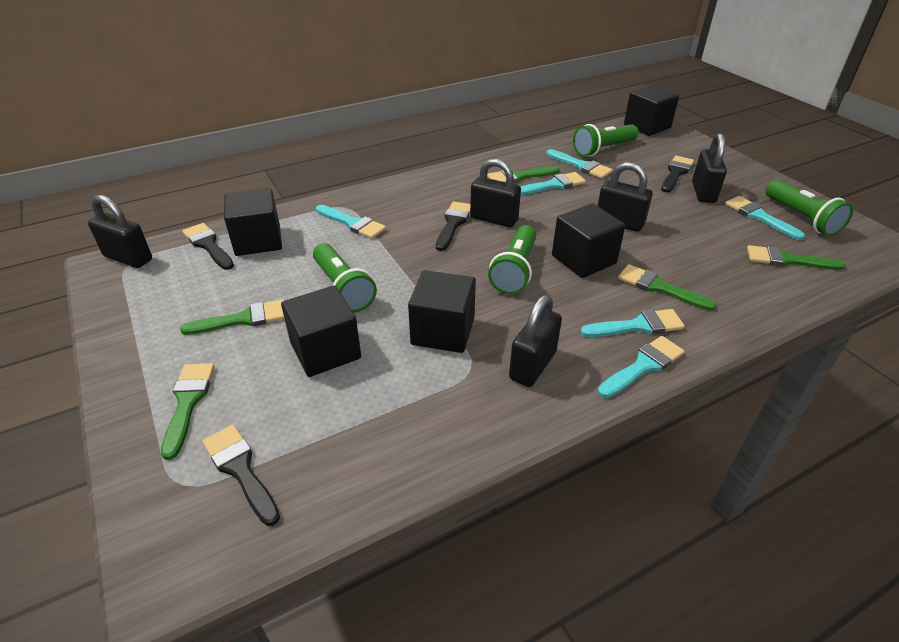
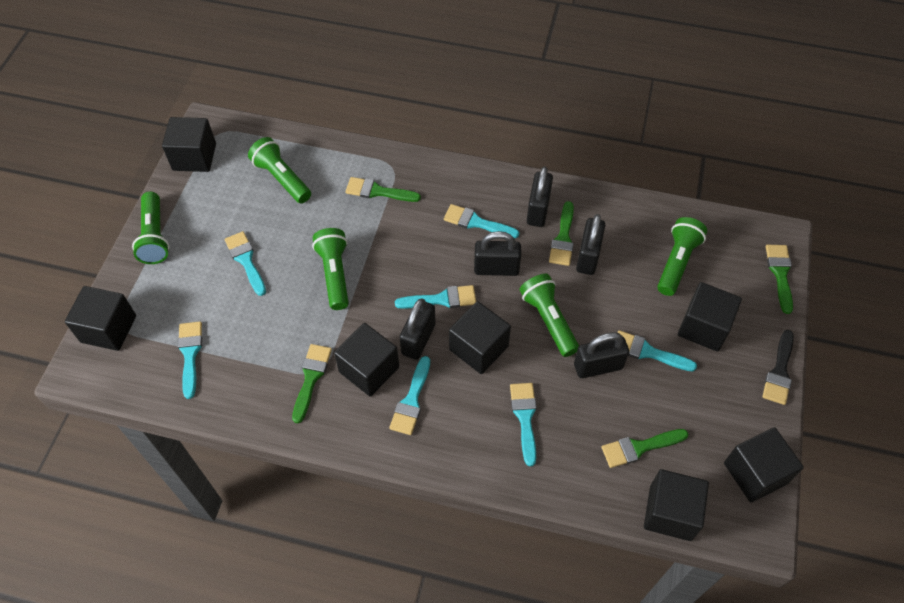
black brush: [182,223,234,270] [202,425,280,526] [436,202,470,251] [661,156,694,192] = 4 -> [762,330,794,405] = 1
black cube: [224,188,282,256] [281,285,361,377] [408,270,476,353] [552,203,625,278] [624,85,679,136] = 5 -> [65,286,136,351] [162,117,216,172] [334,323,399,397] [449,301,511,374] [644,469,709,541] [678,282,742,352] [724,427,804,502] = 7
green flashlight: [313,243,377,312] [488,225,536,294] [573,124,639,157] [765,180,853,236] = 4 -> [132,192,170,264] [248,137,311,203] [312,228,349,310] [520,274,579,357] [657,217,707,296] = 5
turquoise brush: [316,205,386,239] [520,172,586,195] [546,149,613,179] [581,309,685,337] [598,336,684,398] [725,196,805,240] = 6 -> [178,322,202,399] [224,231,266,296] [389,356,430,435] [395,285,476,309] [444,204,519,238] [510,383,537,466] [617,330,697,372] = 7

